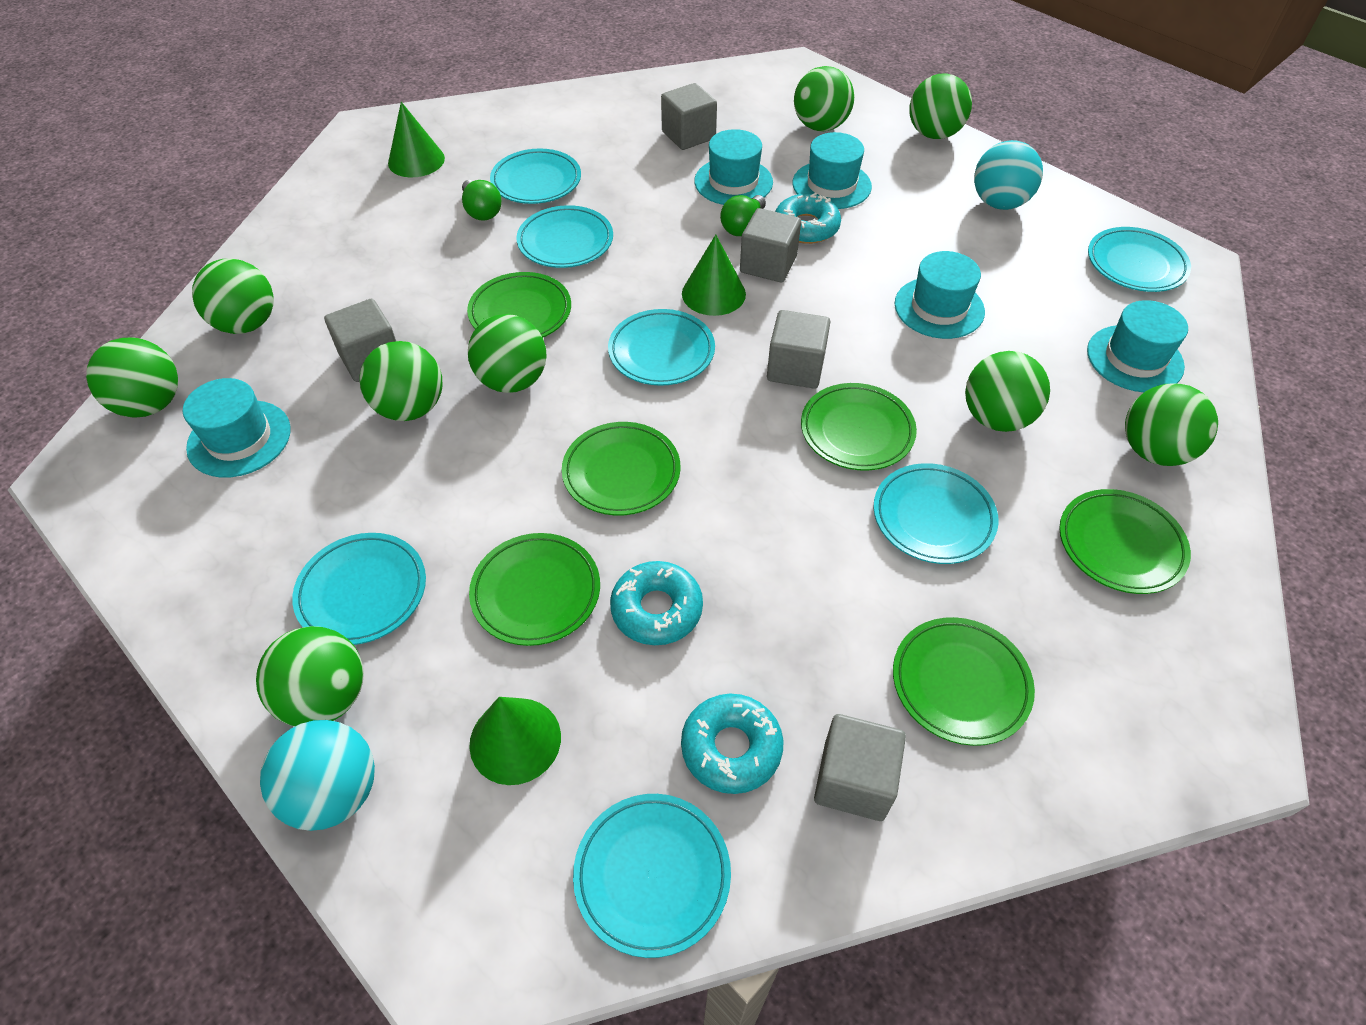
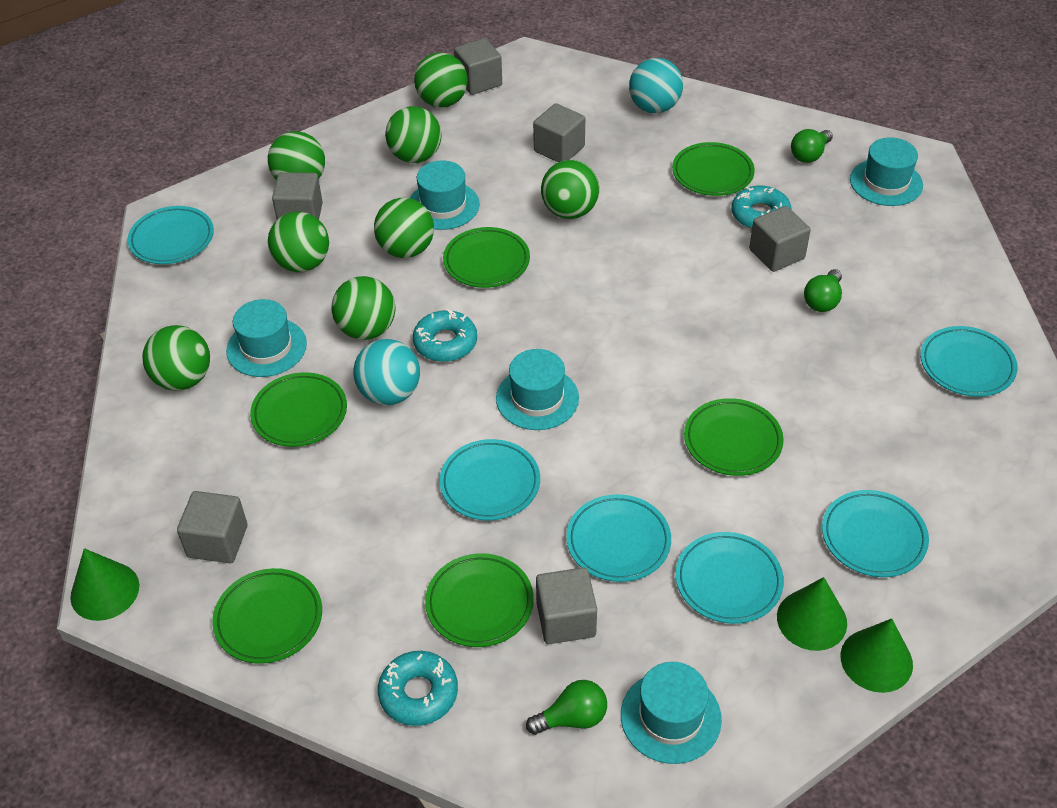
green ball: [86,338,178,418] [192,259,273,334] [256,626,364,726] [359,341,442,421] [468,314,547,393] [794,66,854,131] [910,73,972,139] [965,351,1050,432] [1125,384,1218,466] = 9 -> [142,325,210,391] [268,131,325,180] [268,212,329,272] [331,276,396,340] [374,198,434,258] [385,106,442,163] [414,52,468,108] [541,160,599,219] = 8
green light bulb: [462,180,501,220] [720,195,766,236] = 2 -> [526,680,607,735] [791,129,833,163] [804,269,842,312] = 3
grey cube: [324,299,396,382] [661,83,717,150] [740,208,801,282] [767,310,830,389] [814,714,906,821] = 5 -> [177,491,247,563] [272,172,323,219] [454,38,502,95] [533,103,585,162] [536,567,597,644] [749,206,811,272] = 6
turquoise plate: [292,533,426,645] [490,149,581,204] [516,205,613,268] [573,794,731,958] [608,309,715,386] [873,463,999,564] [1088,227,1191,292] = 7 -> [127,206,214,264] [439,439,540,521] [566,494,671,582] [675,532,784,624] [822,490,929,577] [920,326,1018,397] = 6

